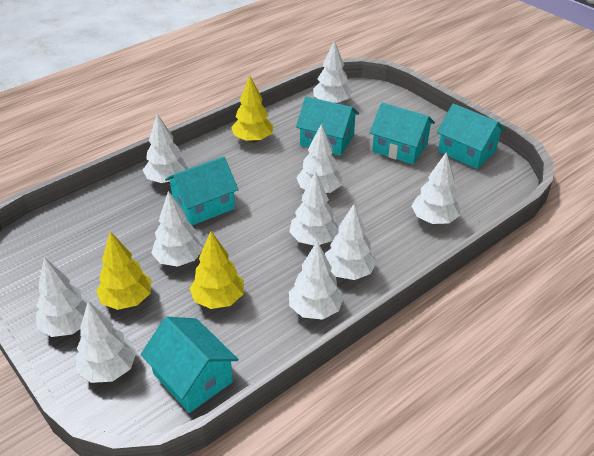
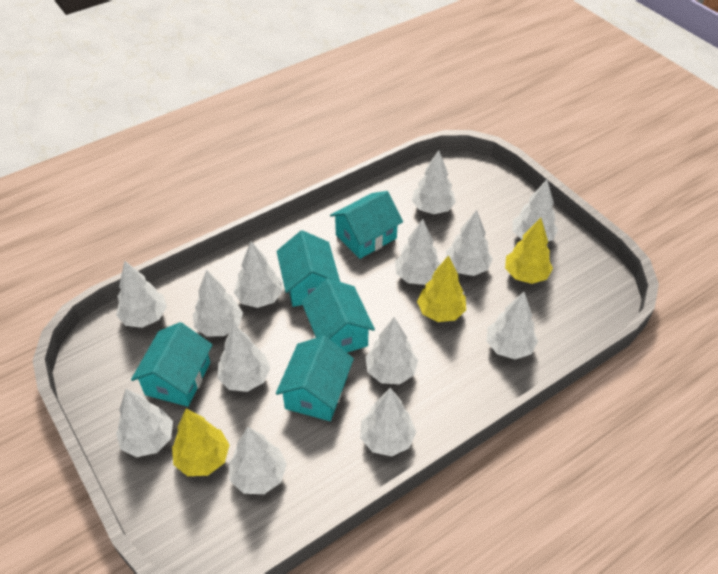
white tree: [36,257,89,337] [76,301,136,383] [143,114,188,183] [151,191,203,267] [289,172,339,245] [289,241,344,320] [296,124,342,193] [313,40,352,103] [325,204,377,280] [412,152,460,224] = 10 -> [116,261,167,328] [116,389,173,457] [193,270,243,337] [217,324,270,392] [229,427,287,494] [234,241,283,308] [360,388,416,456] [365,317,418,384] [395,219,441,285] [412,150,456,214] [446,210,493,276] [487,292,538,359] [513,180,558,242] = 13

